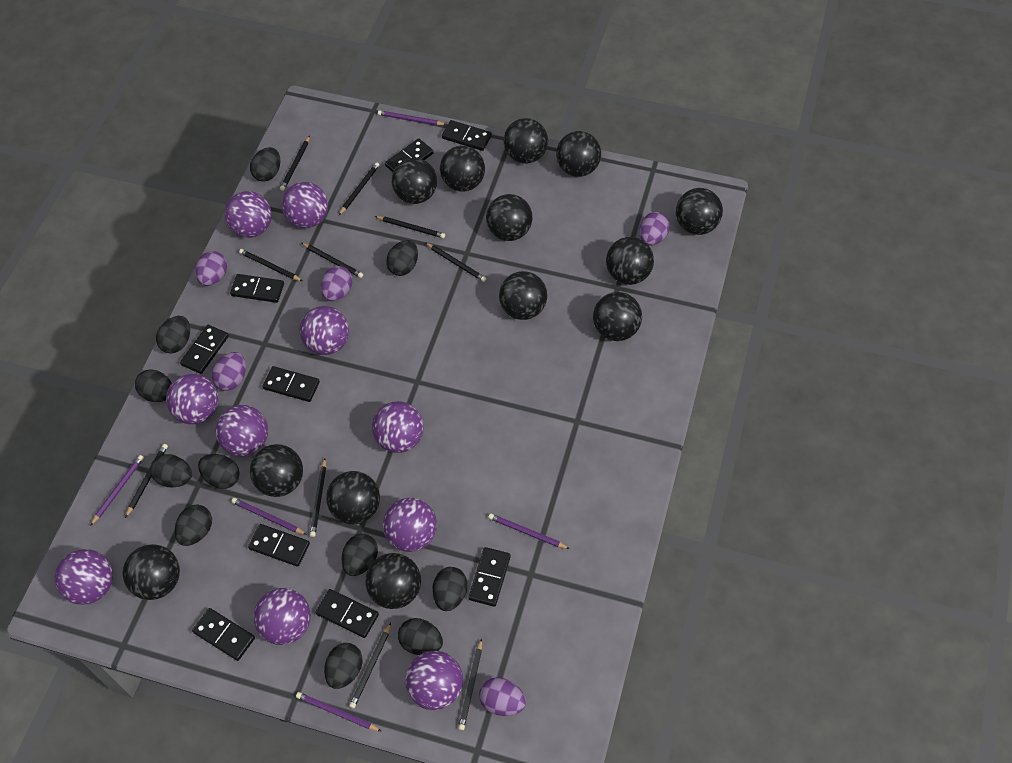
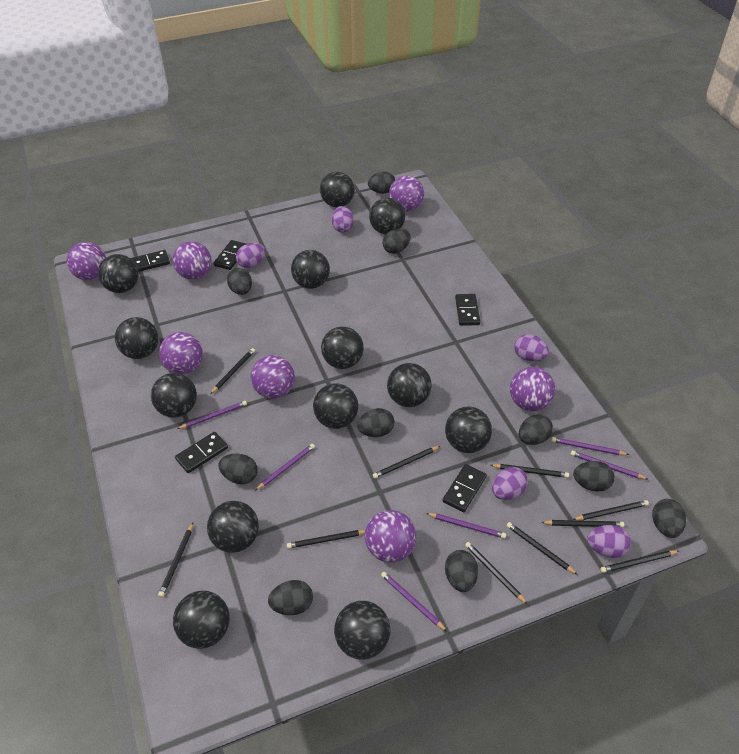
black domino: [180,325,229,374] [192,608,255,661] [230,274,284,303] [248,524,310,567] [262,366,320,402] [315,589,379,638] [385,138,434,172] [442,120,492,151] [468,547,511,607] = 9 -> [130,250,170,272] [175,432,228,473] [213,240,246,270] [442,464,487,512] [455,294,480,326] = 5
black egg: [135,369,172,402] [150,454,192,488] [156,316,190,353] [175,504,212,546] [198,454,239,489] [250,147,280,182] [324,643,363,689] [341,534,378,576] [386,240,418,276] [398,618,443,655] [432,567,467,611] = 11 -> [218,453,258,484] [227,268,252,295] [268,580,313,615] [357,408,395,437] [368,172,395,194] [383,228,411,254] [445,550,478,592] [519,414,553,445] [573,461,615,492] [652,499,686,538] = 10
purple ball: [55,549,113,605] [166,374,218,424] [216,405,268,456] [224,191,272,238] [253,588,311,645] [282,182,328,228] [299,306,349,355] [372,401,424,453] [383,498,437,552] [405,651,463,710] = 10 -> [67,242,106,280] [159,332,203,375] [173,241,212,280] [251,355,295,399] [365,510,416,563] [389,176,424,211] [510,367,555,411] = 7
purple pencil: [90,455,144,526] [232,498,307,535] [296,692,381,731] [378,110,447,125] [488,513,569,549] = 5 -> [177,401,247,429] [255,444,315,491] [381,572,447,631] [426,513,506,539] [552,437,629,455] [571,451,647,479] = 6

